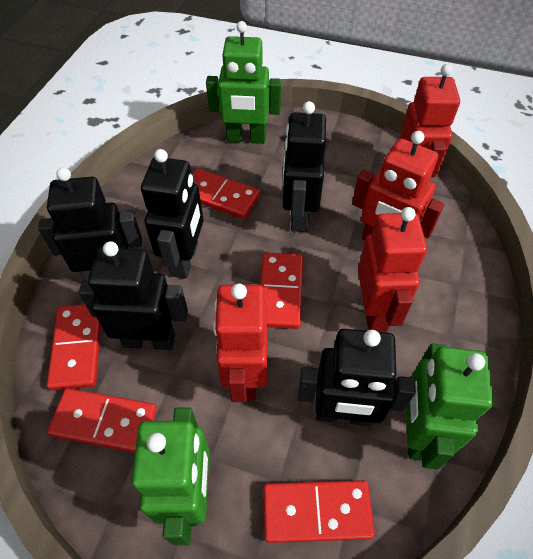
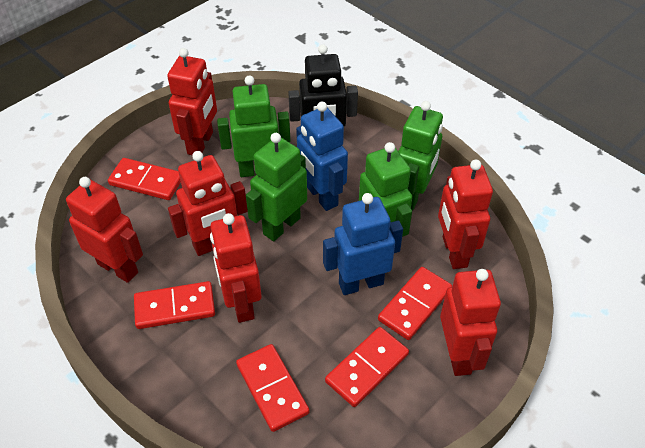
black robot: [38,167,142,281] [79,241,188,350] [141,149,204,279] [282,101,326,232] [298,329,416,426] = 5 -> [288,44,358,126] = 1
blue robot: none = 0 -> [296,102,348,211] [323,193,403,295] = 2
green robot: [131,407,209,545] [206,21,281,144] [406,344,493,470] = 3 -> [217,75,290,177] [246,133,307,241] [359,142,412,237] [398,101,443,211] = 4
red robot: [213,283,267,402] [352,131,444,240] [358,207,427,332] [399,64,460,178] = 4 -> [66,177,143,283] [167,48,217,155] [168,151,248,256] [210,213,262,323] [438,160,493,269] [440,269,501,376] = 6

